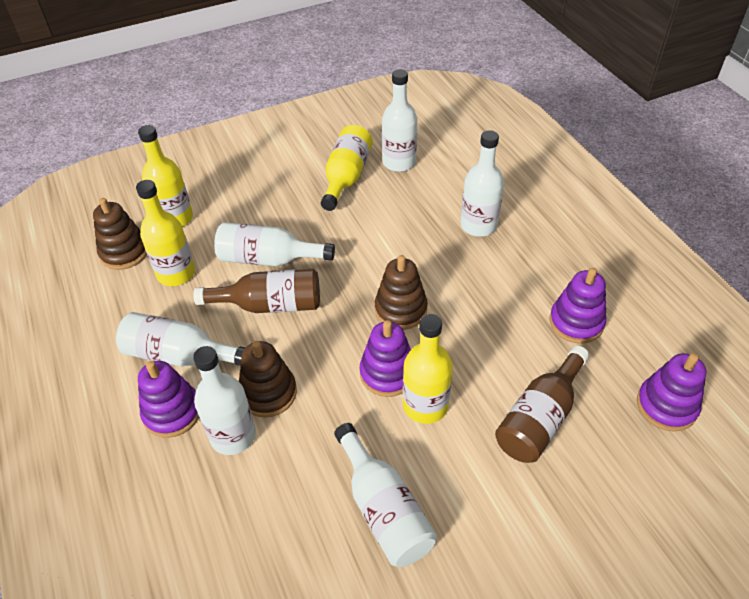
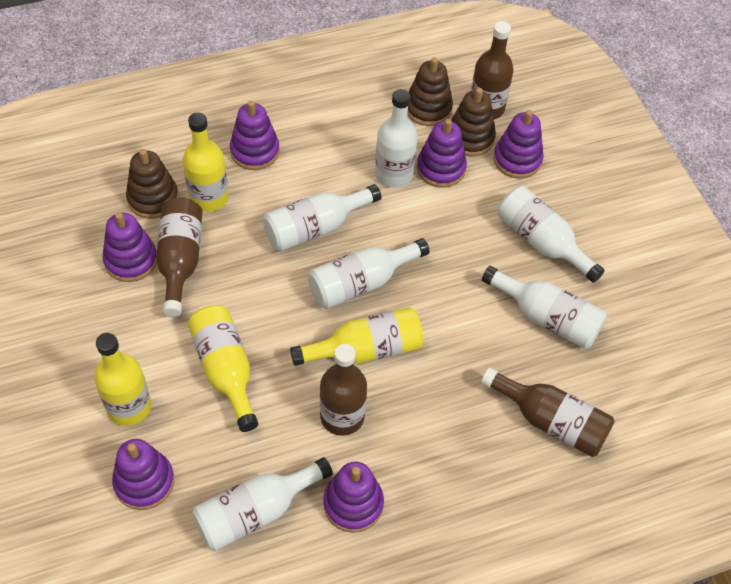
brown bottle: [193,269,320,313] [495,346,590,463] = 2 -> [156,198,202,317] [320,344,367,436] [471,21,514,119] [481,367,615,457] = 4
purple stacking toy: [138,361,199,438] [360,320,411,397] [550,268,606,344] [637,353,707,431] = 4 -> [102,212,157,282] [112,439,174,510] [230,101,280,170] [323,462,384,533] [417,119,467,188] [493,110,544,179] = 6

